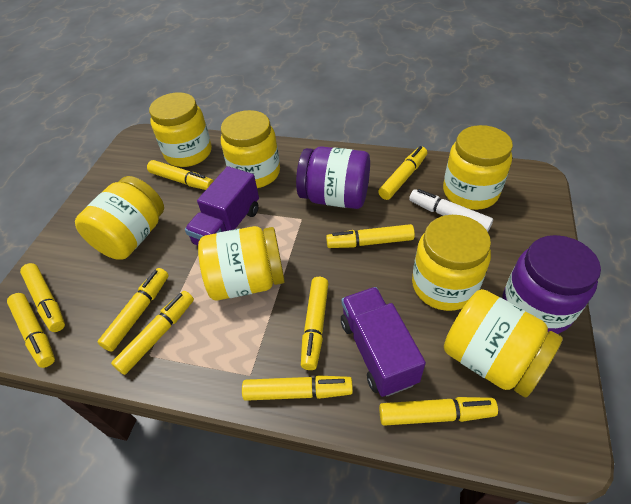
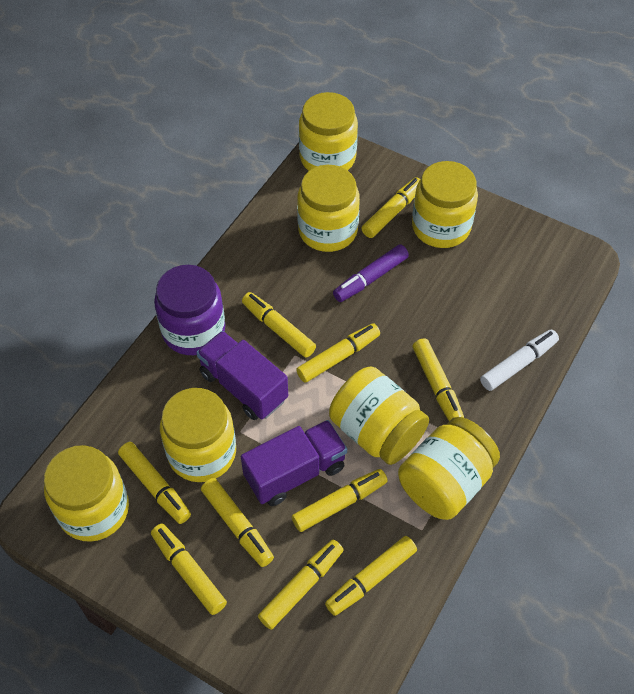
purple jar: [296,146,370,209] [502,235,601,334] = 2 -> [154,265,225,355] = 1
purple marker: none = 0 -> [333,244,409,302] = 1

